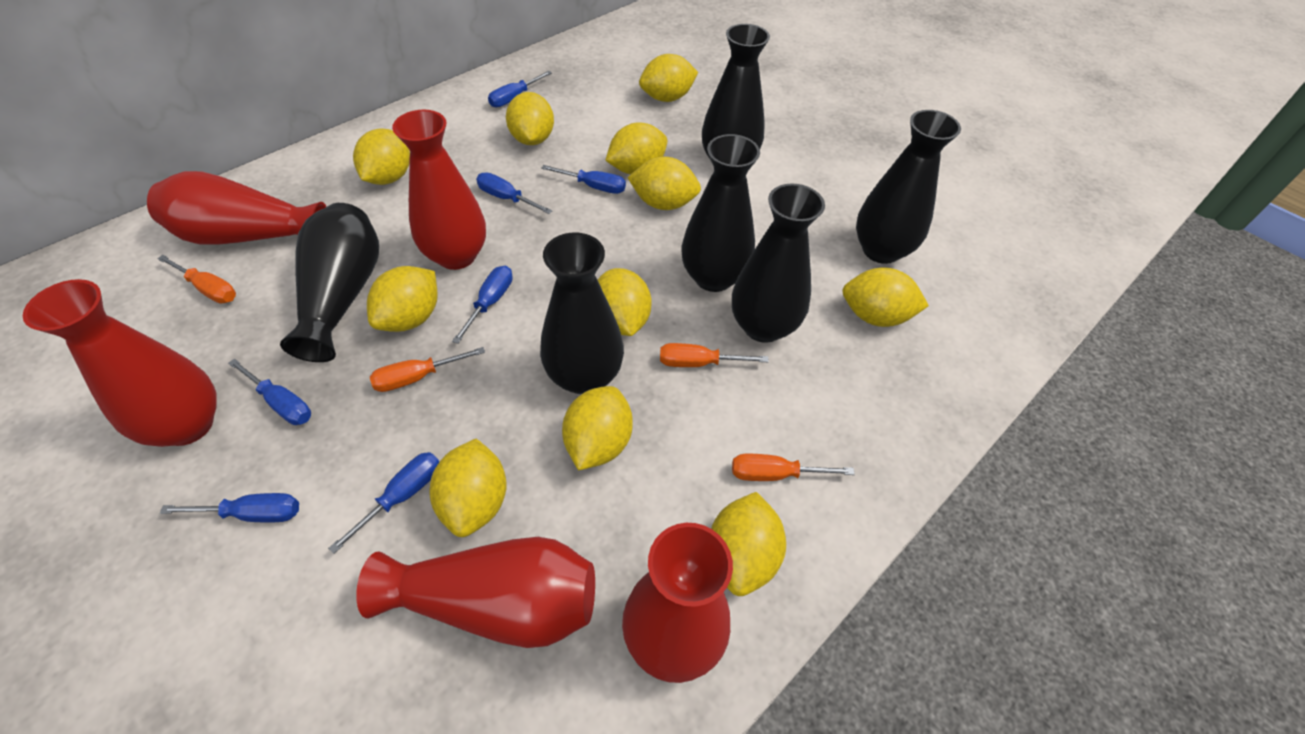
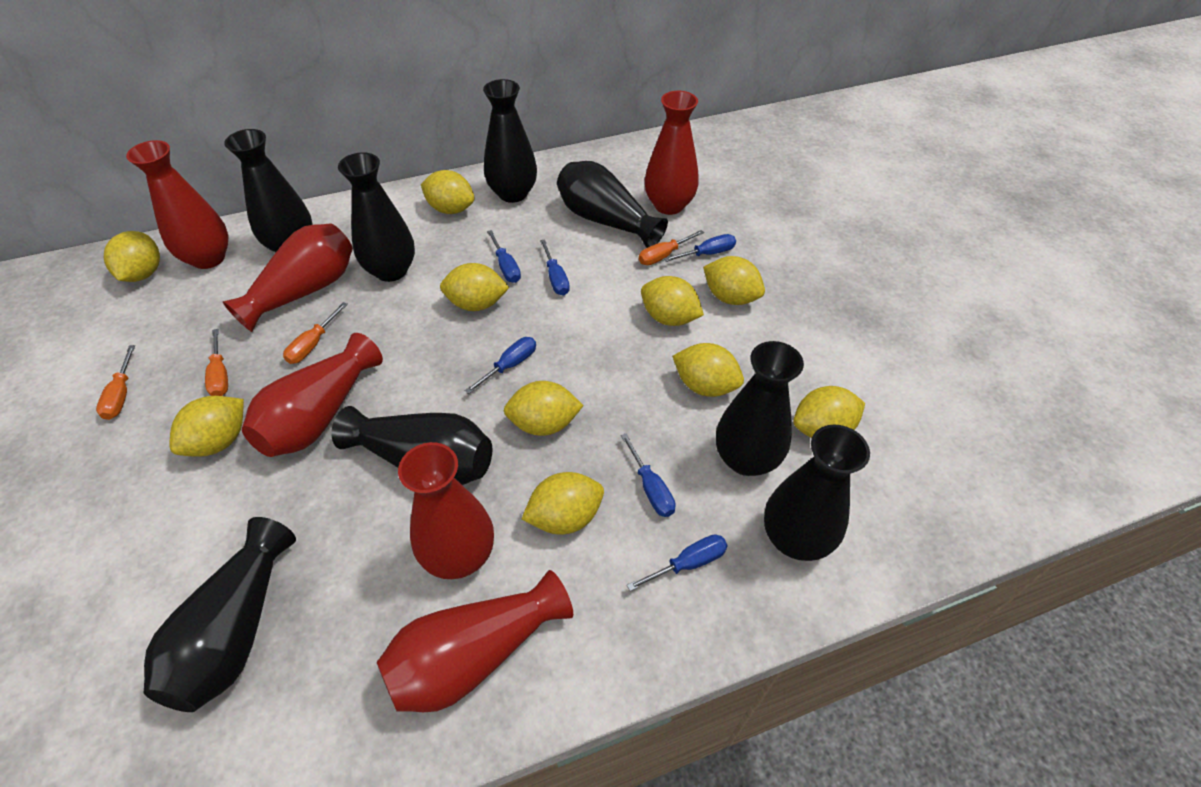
black vase: [280,203,379,362] [540,233,624,394] [681,134,760,292] [702,24,770,162] [732,184,825,343] [856,110,961,264] = 6 -> [144,517,296,712] [224,129,313,252] [332,406,492,485] [338,152,415,282] [483,79,537,203] [557,161,668,248] [716,341,804,476] [764,425,870,561] = 8
blue screwdriver: [160,493,299,522] [228,359,311,425] [328,452,439,554] [452,266,513,344] [476,172,552,214] [488,71,552,107] [541,165,626,194] = 7 -> [465,337,536,394] [487,230,521,283] [540,239,570,295] [621,433,676,517] [627,534,728,591] [664,234,736,262] = 6
red vase: [22,279,216,447] [147,171,327,245] [356,537,595,648] [392,110,486,270] [622,523,733,683] = 5 -> [126,140,229,269] [223,224,353,332] [242,333,383,457] [377,570,573,712] [398,442,494,579] [645,91,699,215] = 6
yellow lemon: [353,128,410,185] [367,266,437,332] [429,439,507,537] [506,92,554,145] [562,386,633,470] [598,268,652,336] [605,122,667,174] [628,157,701,210] [639,54,698,102] [711,492,786,596] [842,267,929,327] = 11 -> [104,231,160,282] [169,396,244,457] [421,170,475,214] [440,263,510,311] [504,381,584,436] [522,472,604,534] [641,276,704,326] [672,343,744,397] [703,256,765,305] [793,386,865,438] = 10

